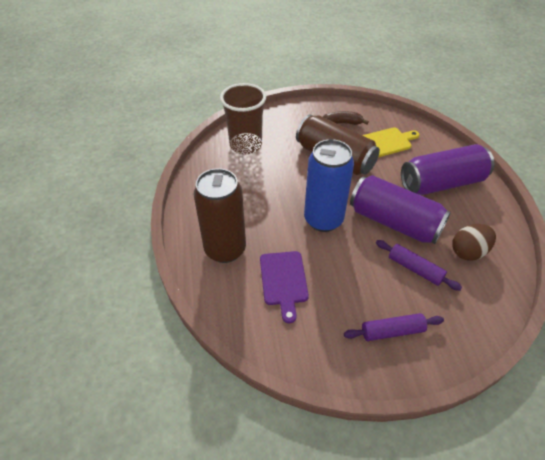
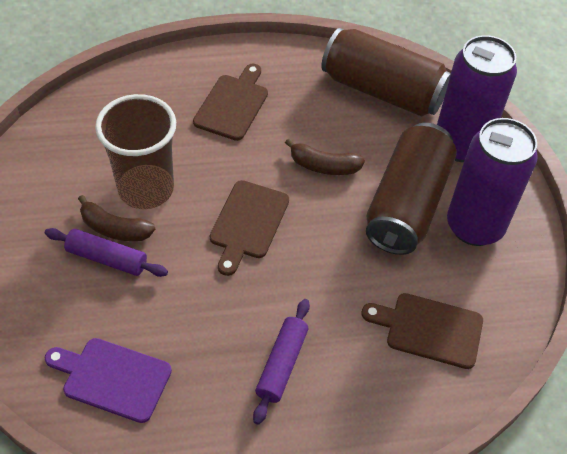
blue can: [304,139,354,232] = 1 -> none = 0
brown banana: [323,111,369,125] = 1 -> [78,195,155,241] [285,139,365,175] = 2
brown cutting board: none = 0 -> [193,64,268,141] [210,180,289,276] [361,293,483,369] = 3
brown egg: [453,224,496,260] = 1 -> none = 0
yellow cutting board: [363,127,419,157] = 1 -> none = 0

